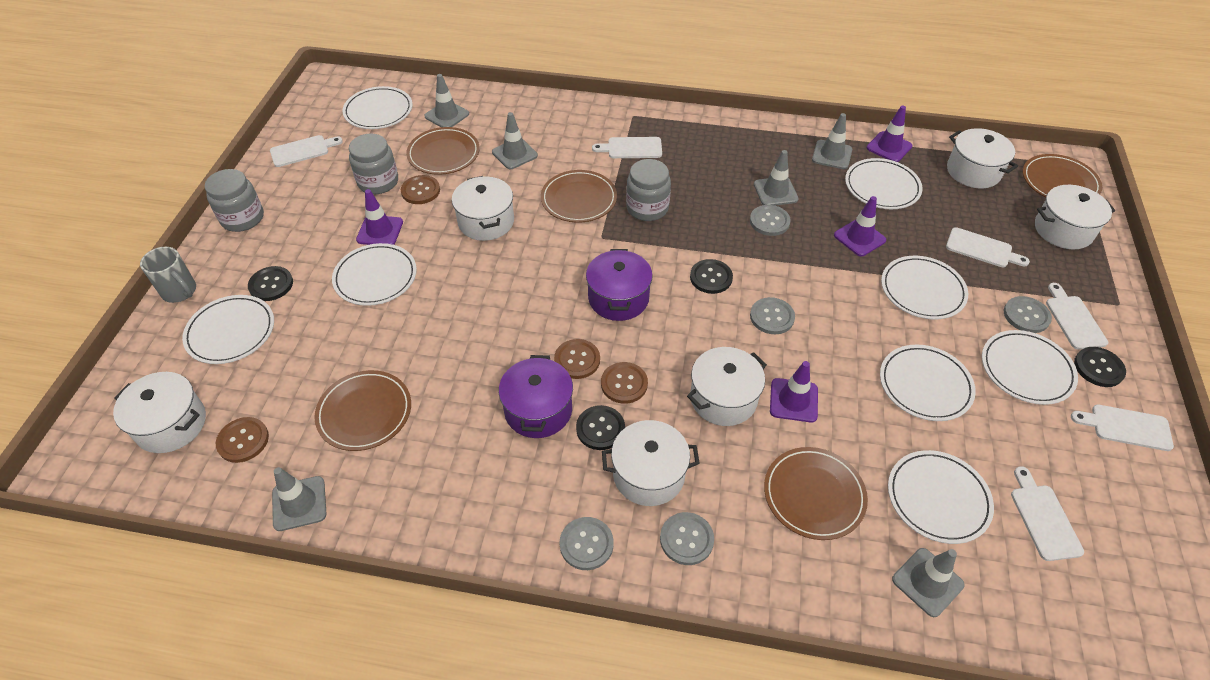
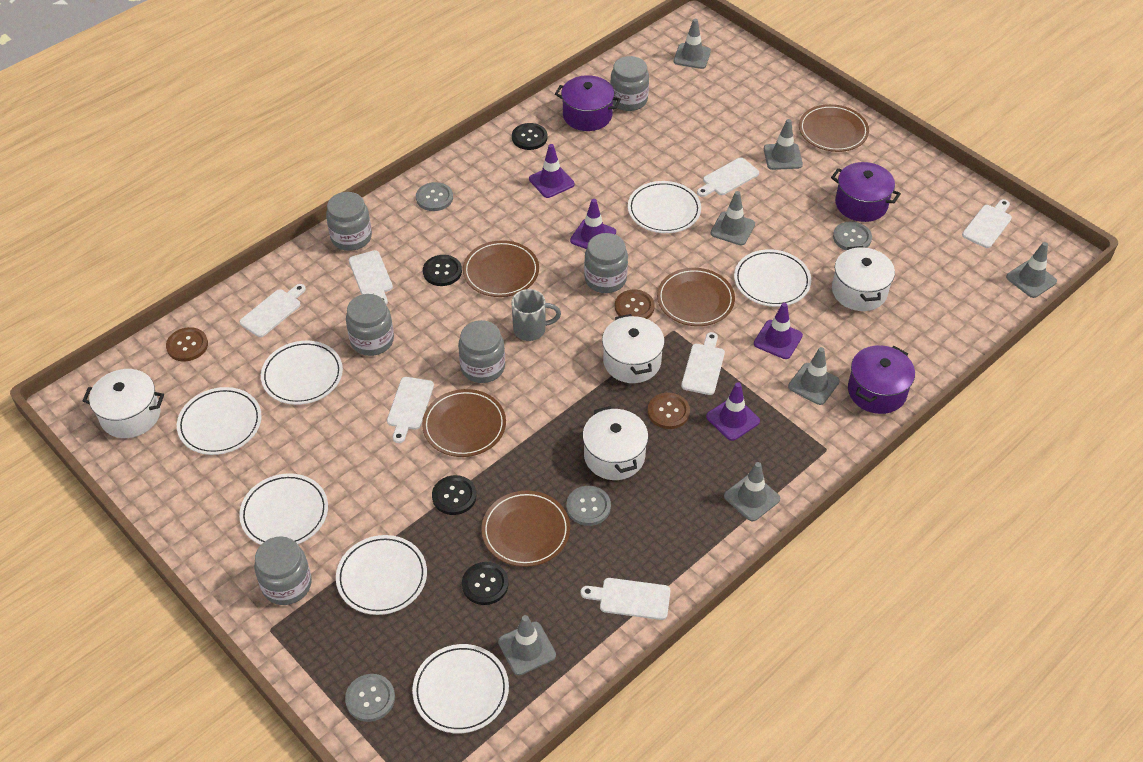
brown button: [216,417,269,463] [401,175,440,204] [554,339,600,379] [601,362,648,404] = 4 -> [166,327,208,361] [615,290,655,319] [648,392,690,429] = 3
grey button: [559,517,614,570] [660,512,714,565] [750,205,791,236] [750,297,795,334] [1004,296,1052,333] = 5 -> [345,674,395,722] [416,182,453,211] [566,486,611,526] [833,222,872,251] = 4
grey jar: [205,169,264,232] [349,134,398,194] [626,159,671,221] = 3 -> [254,536,312,605] [326,192,372,251] [346,294,394,356] [458,320,505,383] [584,233,628,293] [610,56,649,111] = 6
grey traffic cone: [272,467,327,531] [424,74,469,127] [492,112,538,169] [754,150,799,206] [812,113,852,169] [892,548,964,617] = 6 -> [498,615,556,675] [674,19,711,69] [710,191,755,245] [724,462,780,521] [764,119,803,170] [788,347,840,405] [1006,242,1057,298] = 7
purple pot: [499,355,573,438] [586,249,653,321] = 2 -> [555,75,621,131] [831,162,901,222] [848,345,915,414] = 3
white cutting board: [270,135,343,167] [592,137,662,158] [946,227,1030,267] [1011,466,1084,561] [1046,283,1108,350] [1071,404,1174,451] = 6 -> [239,284,306,337] [349,250,393,305] [387,377,434,443] [581,578,670,620] [681,332,725,395] [697,157,759,197] [962,199,1012,248] = 7
white plate: [182,295,274,364] [332,243,417,306] [342,86,413,129] [845,158,923,209] [880,345,976,421] [881,256,968,319] [888,450,994,544] [982,330,1078,405] = 8 -> [177,387,262,455] [239,473,328,545] [261,341,343,405] [336,535,427,615] [412,644,509,733] [628,181,701,233] [734,249,811,307] = 7
white pot: [113,372,206,453] [452,176,514,241] [602,420,700,506] [687,347,767,426] [947,128,1018,188] [1035,185,1115,249] = 6 -> [83,369,164,438] [582,406,648,480] [602,314,665,383] [832,246,895,311] = 4

